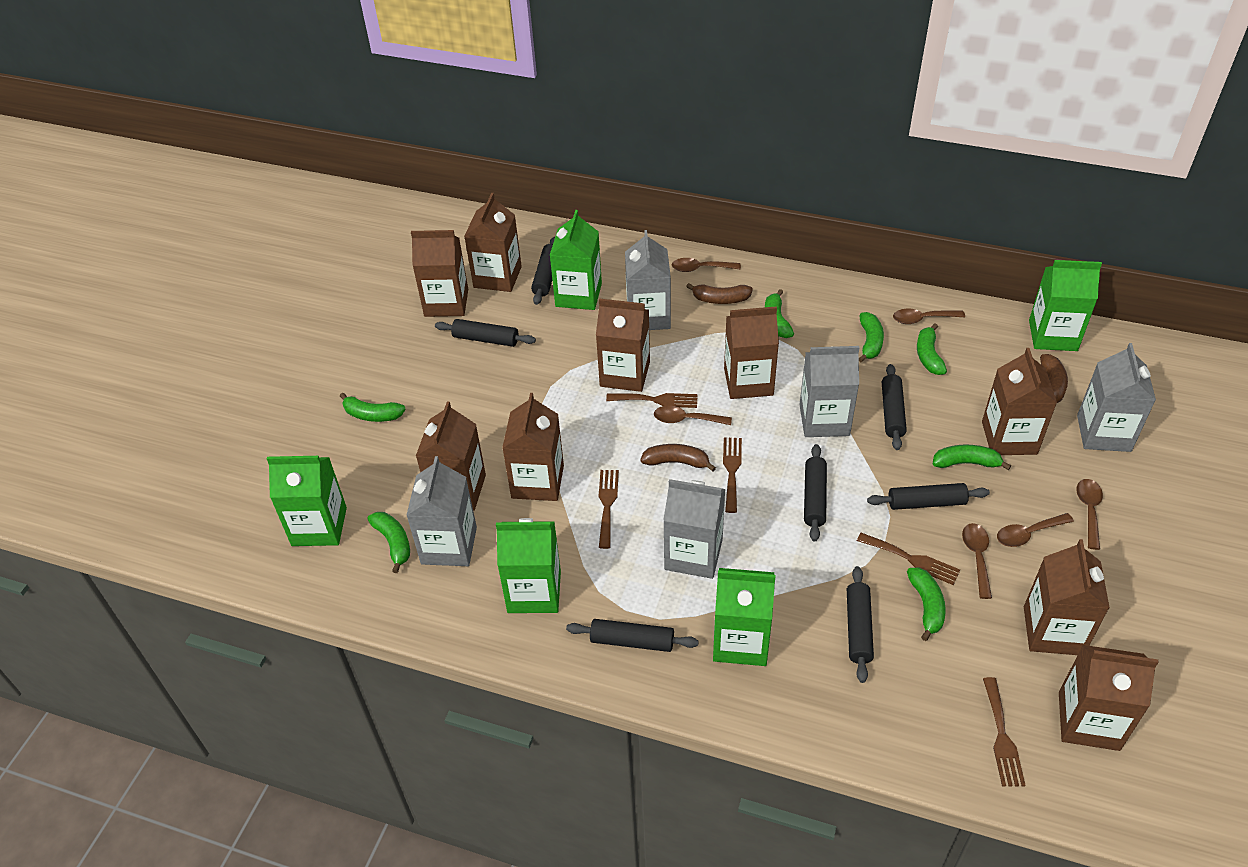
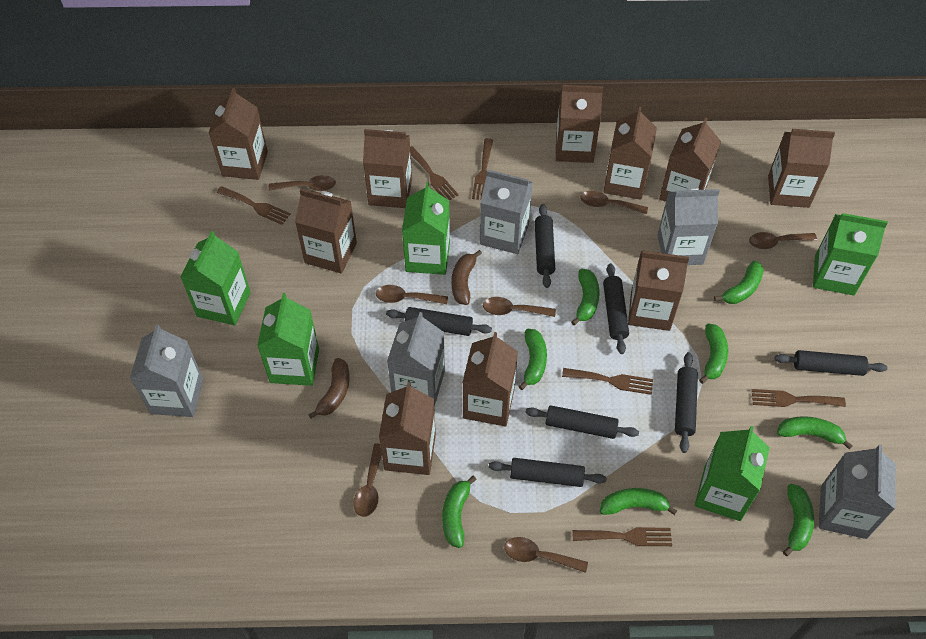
brown banana: [640,444,716,471] [686,283,753,304] [1040,354,1068,403] = 3 -> [308,358,349,419] [451,250,482,305] = 2
brown carton: [411,230,468,317] [416,401,486,511] [464,193,522,292] [502,393,564,501] [596,298,650,392] [724,306,779,399] [982,348,1057,455] [1024,539,1110,655] [1059,645,1159,751] = 9 -> [209,88,268,180] [295,189,357,273] [363,129,412,208] [379,382,436,475] [462,332,518,427] [556,85,603,163] [603,106,657,200] [628,250,689,331] [659,117,721,202] [768,129,835,208] = 10
brown fork: [599,470,619,549] [606,393,698,408] [723,437,742,513] [857,533,960,585] [983,677,1026,787] = 5 -> [217,186,291,225] [410,146,459,200] [472,138,493,200] [562,368,653,395] [572,527,672,546] [752,389,846,407] = 6
brown spoon: [654,405,732,425] [672,258,741,272] [893,309,965,324] [962,523,992,599] [997,513,1074,547] [1076,479,1103,550] = 6 -> [269,175,336,191] [353,443,382,517] [376,285,448,304] [483,297,556,317] [505,537,588,573] [580,191,648,214] [749,232,817,249] = 7
green banana: [340,393,406,422] [367,512,410,573] [765,289,794,338] [859,312,884,362] [907,568,946,641] [917,323,947,375] [933,445,1011,470] = 7 -> [442,476,477,548] [518,329,547,390] [571,269,600,325] [600,488,677,515] [699,323,728,384] [714,260,764,304] [777,416,853,449] [783,484,814,556] = 8

